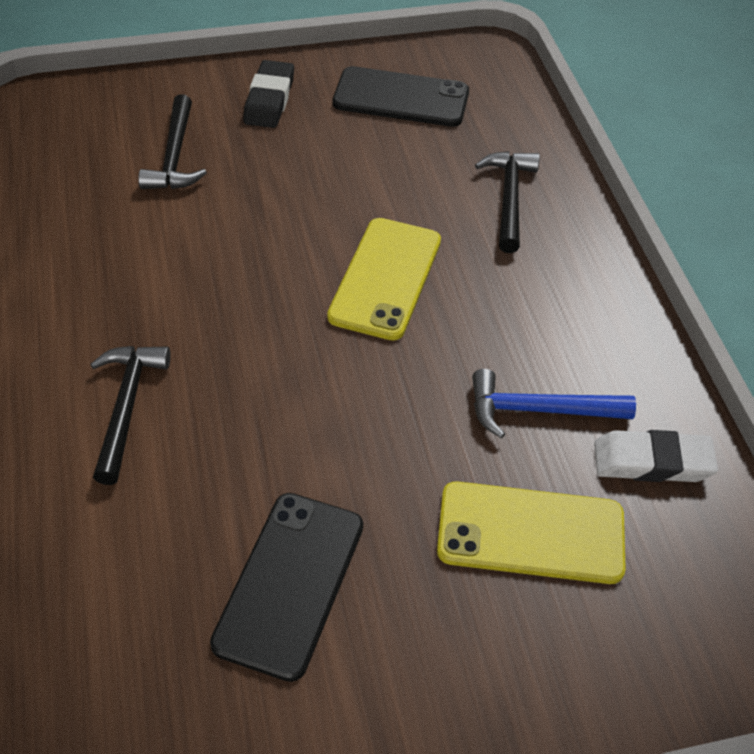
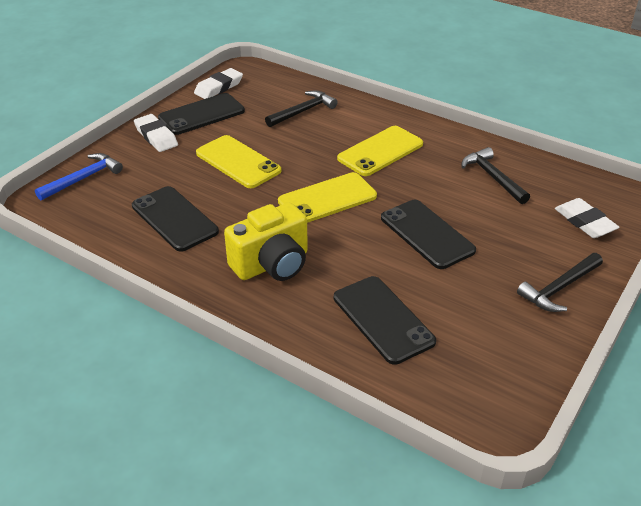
black eraser: [243,60,294,128] = 1 -> none = 0
black phone: [210,493,363,682] [333,66,469,127] = 2 -> [132,186,219,252] [158,93,245,135] [334,276,436,365] [381,200,476,269] = 4
white eraser: [594,430,718,482] = 1 -> [134,114,178,152] [194,68,243,99] [555,198,619,238] = 3
yellow camera: none = 0 -> [224,202,308,281] = 1
yellow phone: [327,218,441,341] [437,481,626,584] = 2 -> [196,135,281,188] [278,172,377,223] [337,126,423,176] = 3

